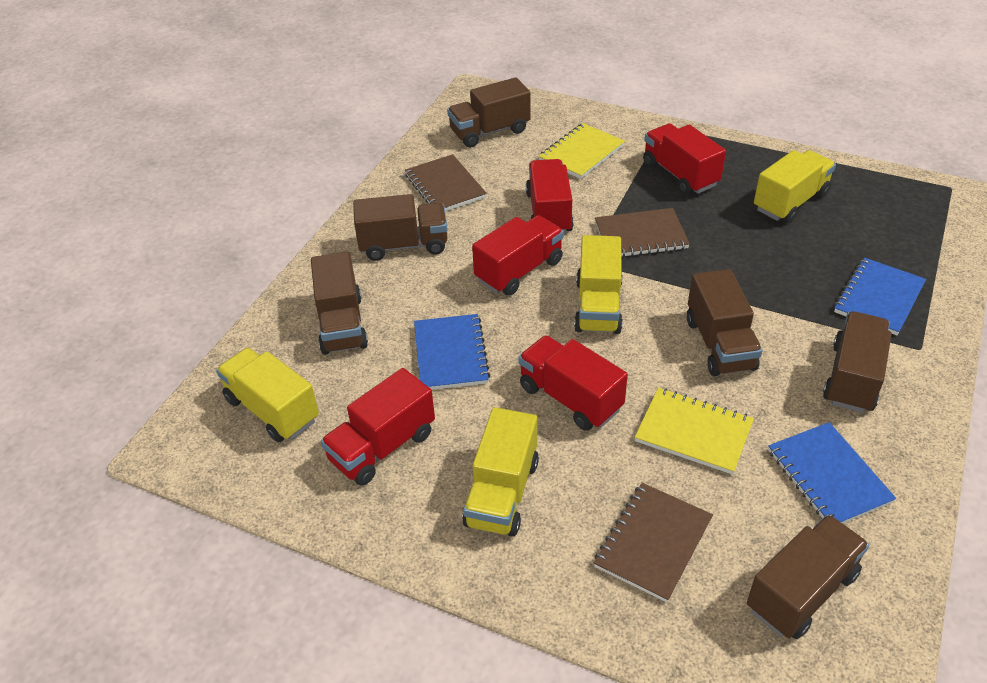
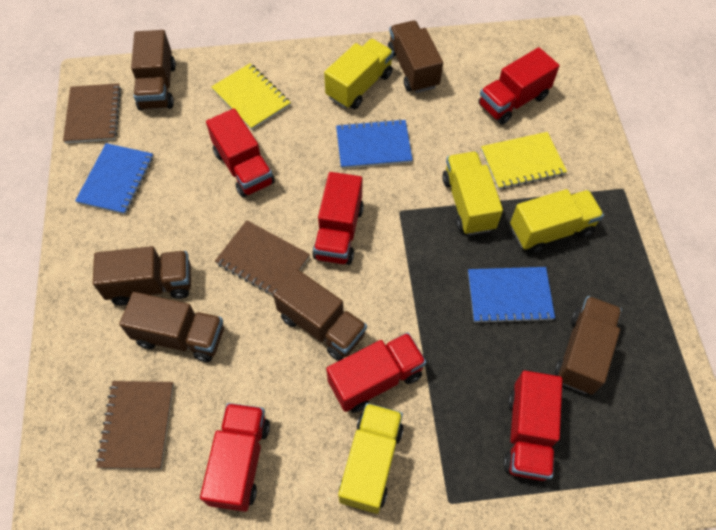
red truck: [321,368,435,486] [472,215,564,296] [518,335,628,431] [526,159,574,234] [643,123,726,195] = 5 -> [200,403,270,512] [206,108,275,198] [312,172,364,265] [326,333,426,413] [478,47,560,125] [503,371,562,481] = 6

